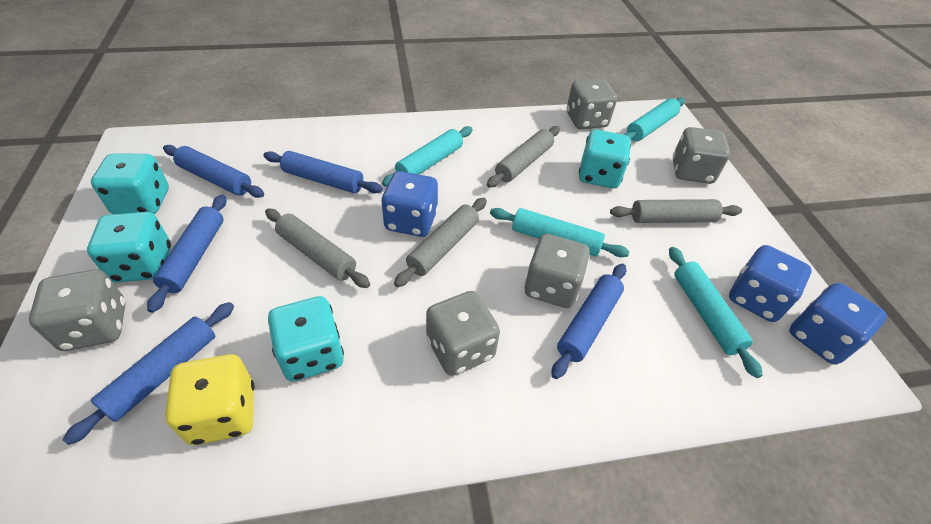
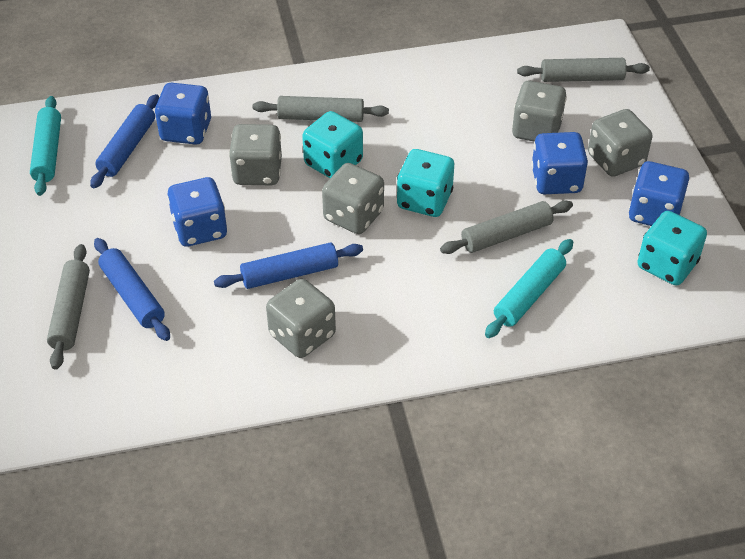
blue dice: [381,171,438,237] [729,245,812,322] [789,283,887,365] = 3 -> [155,83,211,145] [167,177,227,247] [531,132,588,194] [629,161,689,226] = 4
blue rolling pin: [63,302,234,445] [147,195,226,313] [163,145,264,198] [264,151,383,193] [552,264,626,379] = 5 -> [90,94,159,188] [94,238,170,341] [214,243,363,289] = 3
turquoise dice: [87,212,171,283] [91,154,169,214] [268,296,344,382] [579,130,631,189] = 4 -> [302,111,363,178] [397,149,454,217] [637,211,707,285] = 3
turquoise rolling pin: [382,126,473,186] [490,208,630,257] [623,97,685,141] [669,247,763,378] = 4 -> [30,96,61,196] [485,239,573,338] = 2
yellow dice: [165,354,255,445] = 1 -> none = 0

